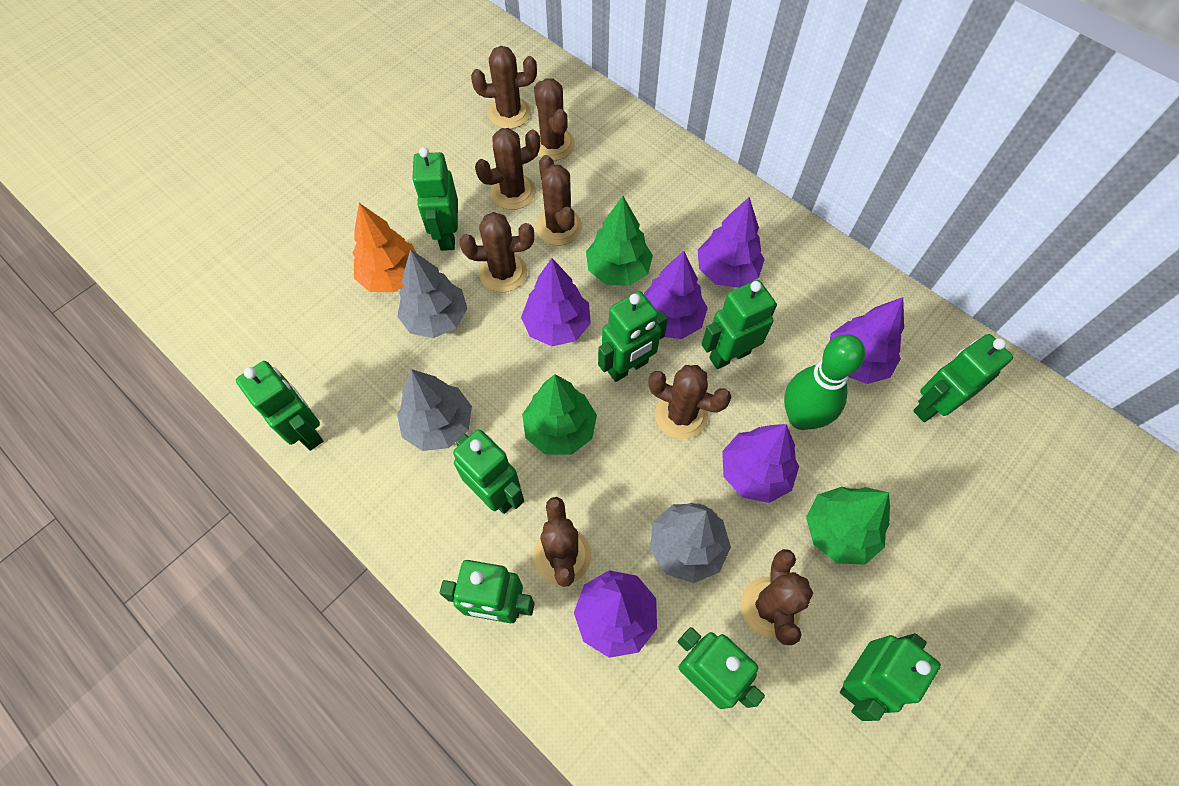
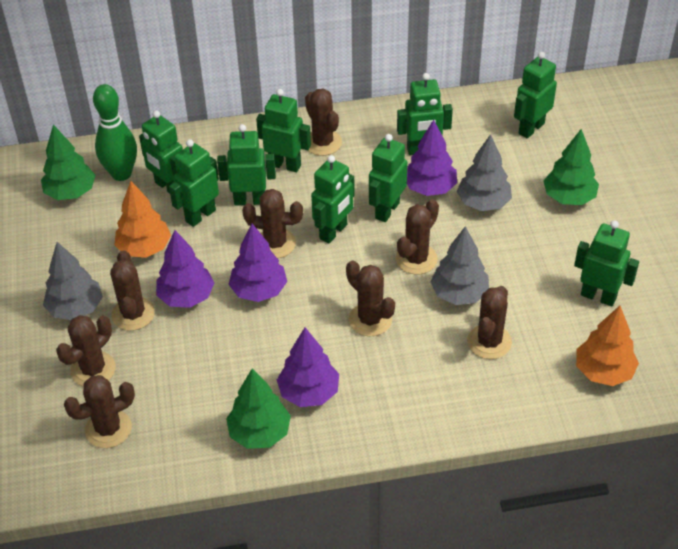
orange tree: [353,203,417,292] = 1 -> [115,181,171,258] [576,306,639,386] = 2
purple tree: [521,258,591,346] [574,570,657,658] [644,251,708,339] [698,197,765,288] [722,424,799,503] [830,297,904,384] = 6 -> [156,230,214,308] [228,224,287,302] [277,327,339,407] [407,120,457,196] = 4

